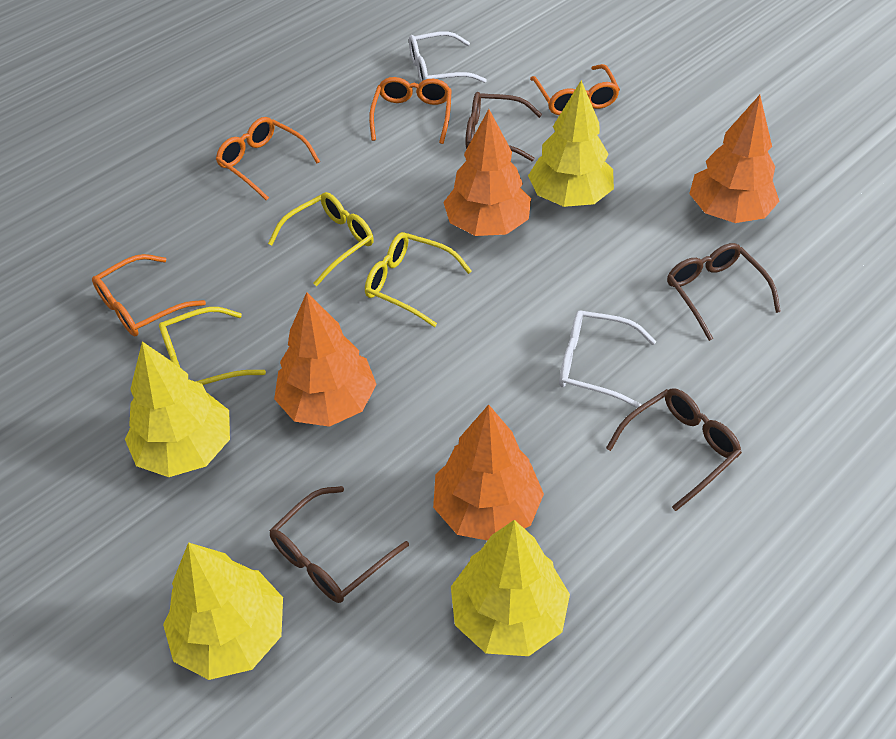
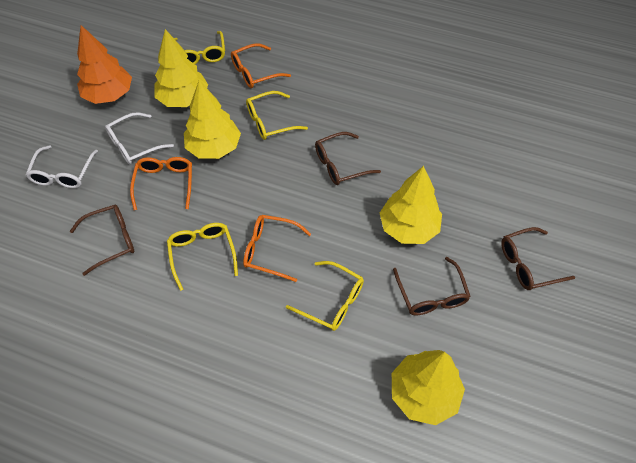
orange glasses: [92,254,206,336] [216,117,320,200] [369,77,452,144] [530,64,620,115] = 4 -> [130,157,192,210] [231,43,291,88] [243,215,311,282] = 3
orange tree: [274,292,377,427] [433,404,544,541] [443,109,531,236] [689,95,779,223] = 4 -> [77,25,132,104] = 1
yellow glasses: [159,307,266,385] [268,192,374,286] [365,232,472,327] = 3 -> [167,223,238,291] [174,31,225,64] [246,91,308,140] [286,261,364,331] = 4

